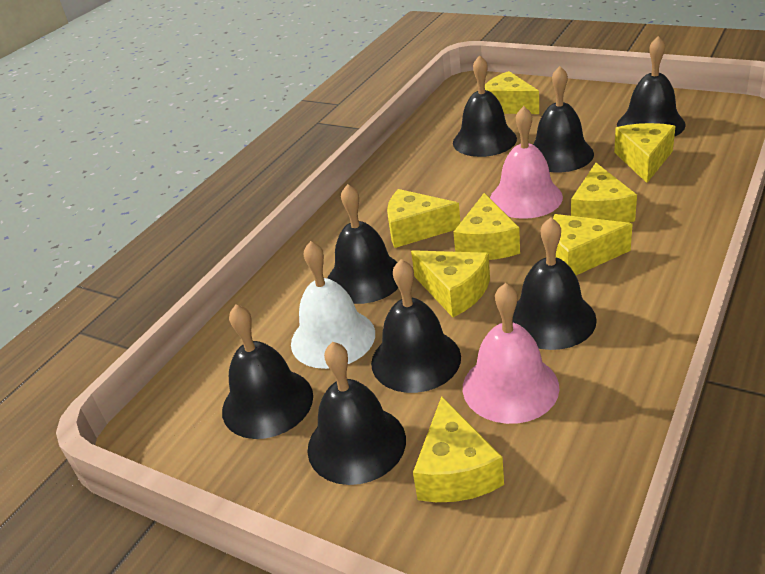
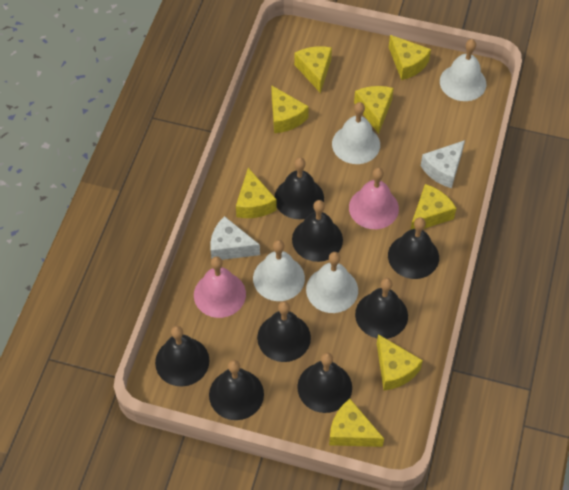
white bell: [291,241,375,369] = 1 -> [253,240,305,301] [306,252,358,313] [332,102,380,164] [440,39,486,101] = 4
white cheese: none = 0 -> [210,216,260,260] [421,140,465,188] = 2

